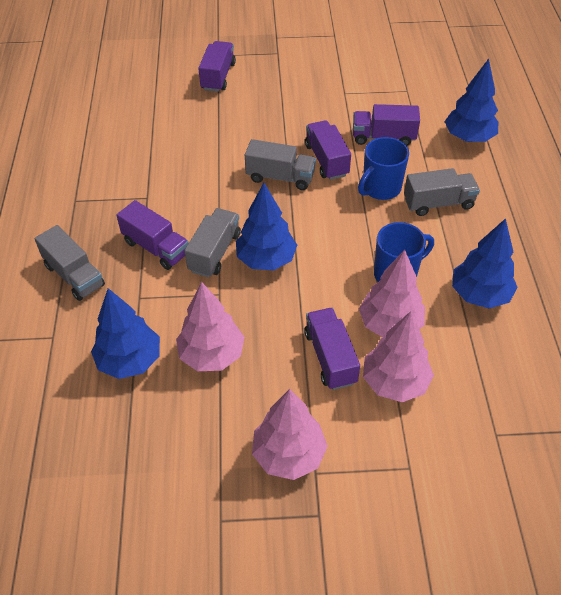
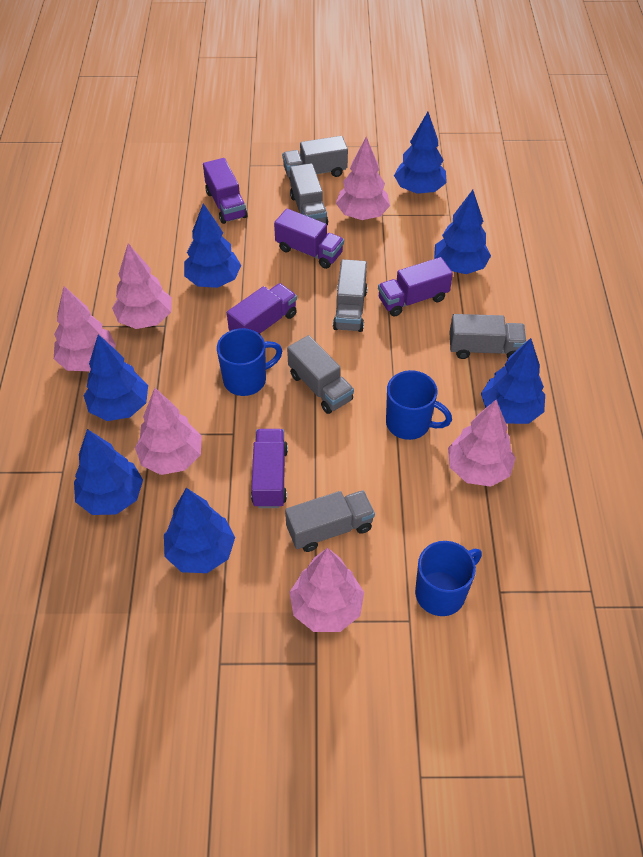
blue mug: [358,137,409,200] [374,222,434,282] = 2 -> [217,328,282,396] [386,370,452,440] [415,541,482,616] = 3
blue tree: [91,288,160,379] [236,183,297,270] [445,59,498,142] [452,218,517,309] = 4 -> [74,429,143,515] [84,334,148,421] [164,488,235,573] [184,203,241,288] [394,112,447,194] [434,190,491,274] [481,338,545,424] = 7
grey truck: [34,225,105,301] [185,208,241,277] [245,139,316,190] [404,168,480,216] = 4 -> [282,136,348,179] [285,490,375,552] [287,335,354,414] [290,163,328,225] [333,259,368,332] [449,314,526,359] = 6
pink tree: [176,282,245,371] [252,389,328,480] [359,250,425,338] [363,311,434,402] = 4 -> [54,286,116,371] [112,243,172,329] [135,388,202,475] [289,548,364,632] [336,137,390,220] [448,400,516,487] = 6

